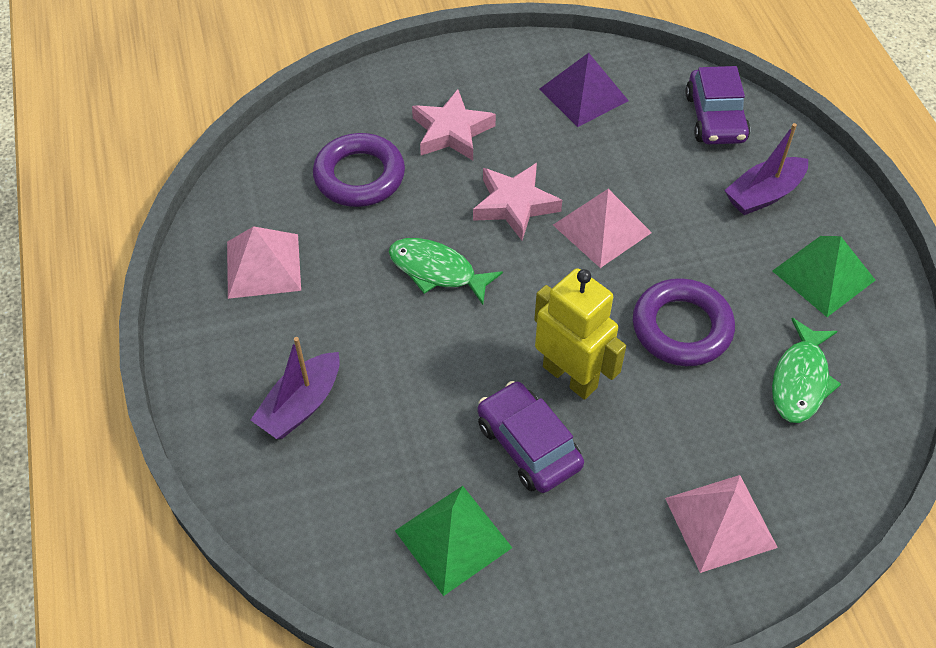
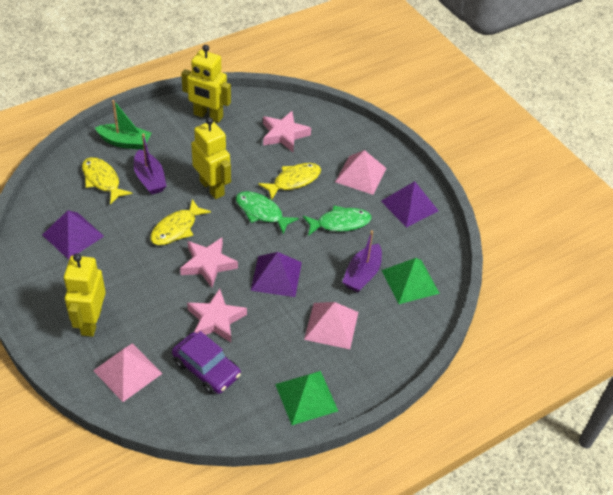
green boat: none = 0 -> [95,100,151,150] = 1
pink star: [412,89,496,160] [473,163,562,240] = 2 -> [180,238,238,288] [187,289,247,342] [263,111,311,152] = 3
purple car: [478,381,584,493] [685,66,750,144] = 2 -> [172,331,241,395] = 1
purple pyramid: [540,53,629,127] = 1 -> [42,210,104,260] [250,252,302,297] [381,181,439,228] = 3
purple ring: [313,133,405,207] [633,278,735,366] = 2 -> none = 0
yellow fish: none = 0 -> [82,157,132,205] [150,199,211,245] [258,163,321,200] = 3
yellow robot: [534,268,626,400] = 1 -> [64,253,106,337] [181,45,231,123] [191,117,231,199] = 3

